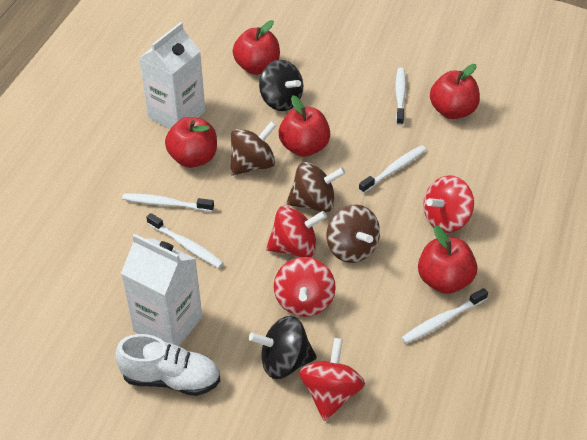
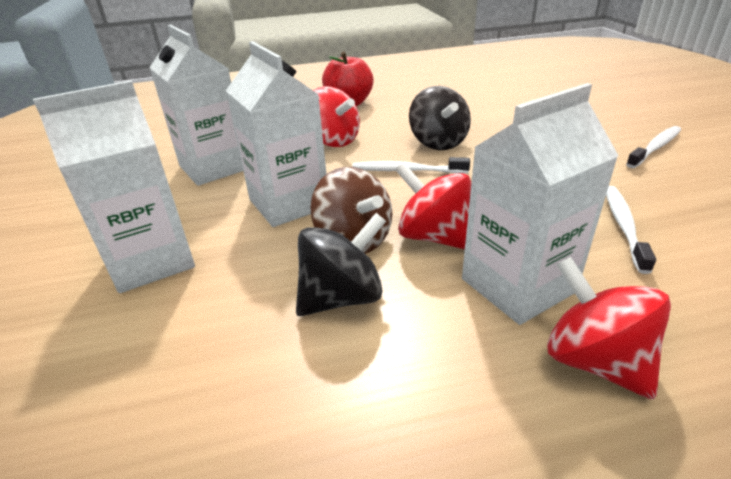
brown spinning top: [230,121,277,176] [286,162,345,212] [327,205,380,263] = 3 -> [310,167,392,254] = 1
red apple: [165,117,217,168] [233,20,280,75] [279,95,330,157] [418,225,477,294] [430,64,480,119] = 5 -> [322,52,373,106] = 1
red spinning top: [266,206,327,257] [274,257,336,317] [299,338,365,421] [423,175,474,233] = 4 -> [313,86,360,147] [395,162,471,250] [547,257,671,399] = 3
white carton: [121,234,202,346] [139,22,205,129] = 2 -> [33,80,195,293] [149,24,243,186] [226,41,326,227] [462,83,619,325] = 4
white shoe: [116,334,220,396] = 1 -> none = 0
white toothbrush: [122,193,214,212] [146,213,223,268] [359,145,426,193] [395,67,406,126] [401,288,488,344] = 5 -> [352,157,470,173] [606,186,656,274] [626,126,681,168] = 3

